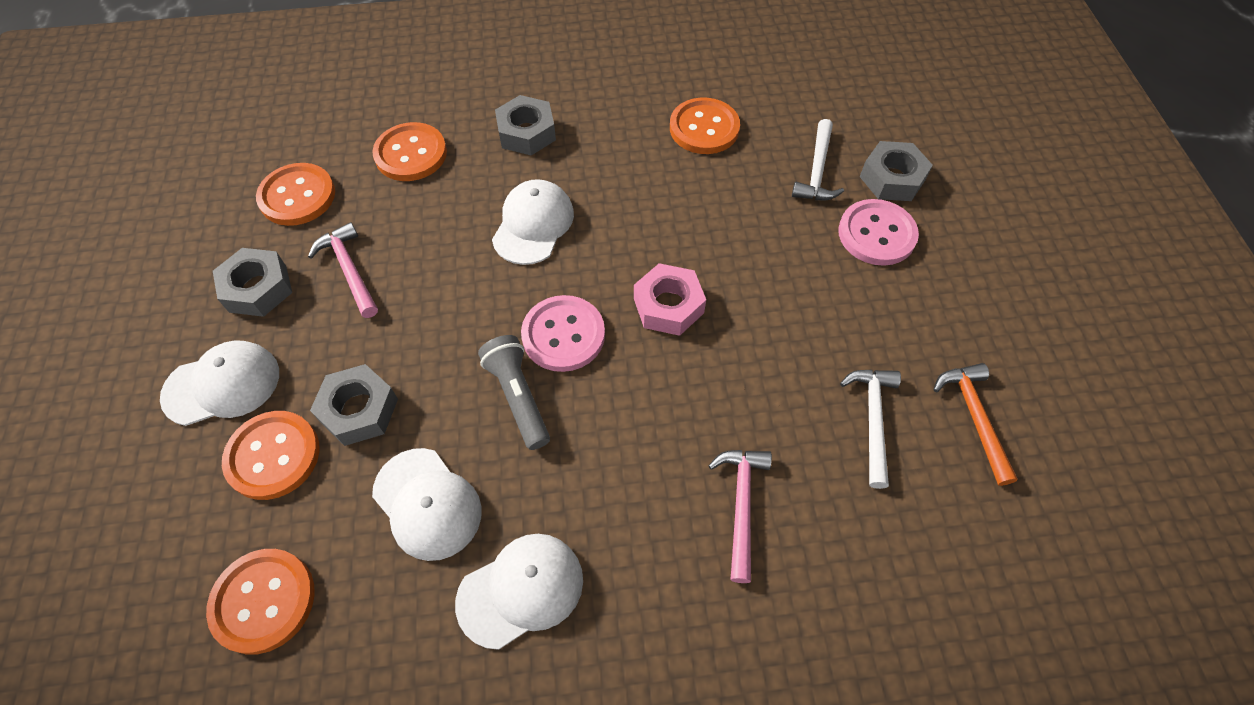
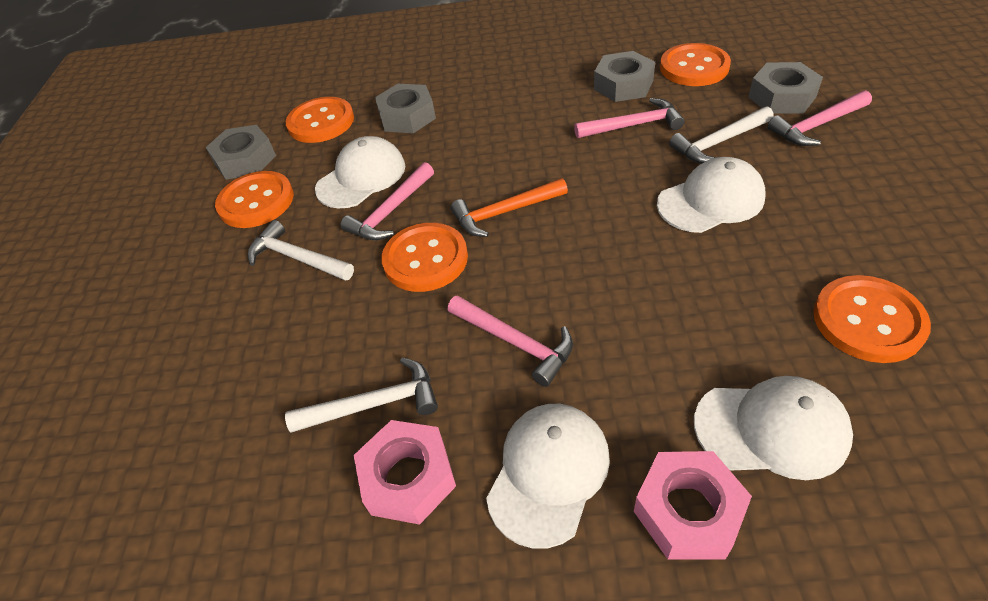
grey flashlight: [478,335,550,450] = 1 -> none = 0
pink button: [521,295,605,372] [838,199,919,266] = 2 -> none = 0
pink hammer: [308,222,378,318] [708,450,772,583] = 2 -> [341,162,434,240] [448,295,573,387] [574,98,685,138] [767,90,872,146] = 4
pink nut: [634,263,706,336] = 1 -> [354,420,456,525] [634,451,752,559] = 2
white hammer: [792,119,844,200] [840,370,901,489] = 2 -> [248,220,354,281] [285,357,438,433] [669,106,773,164] = 3

